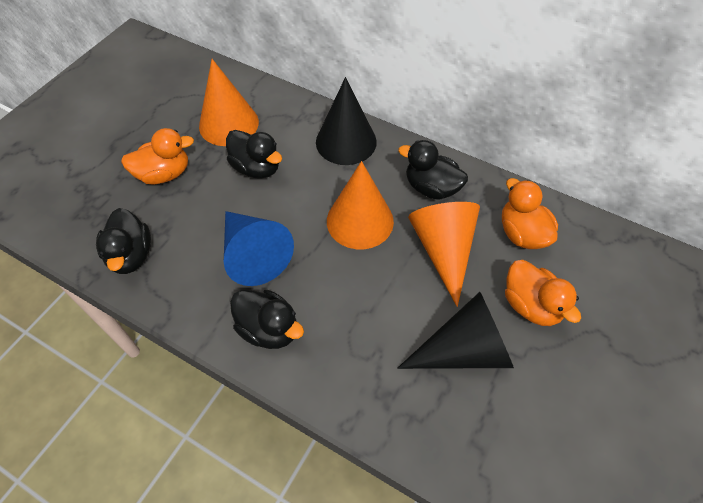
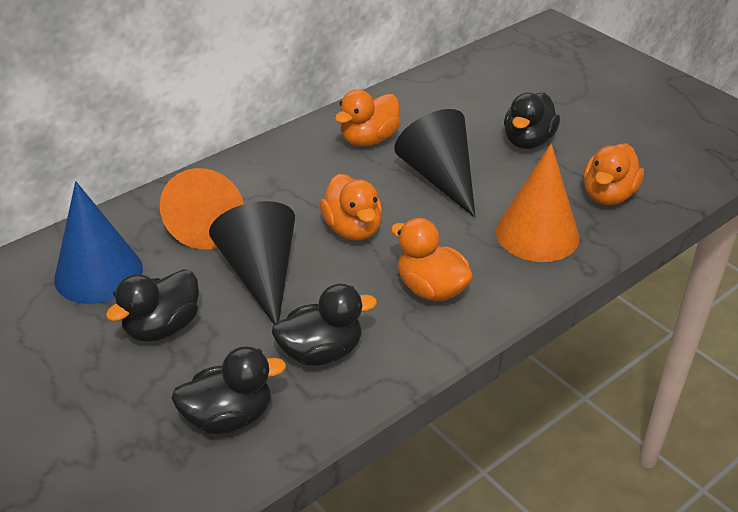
orange cone: [199,59,259,146] [327,161,394,249] [408,202,480,307] = 3 -> [160,168,244,249] [496,143,579,262] = 2
orange duck: [121,128,194,184] [502,178,558,249] [505,260,581,326] = 3 -> [320,174,382,241] [335,89,400,146] [391,218,473,302] [583,143,644,205] = 4

